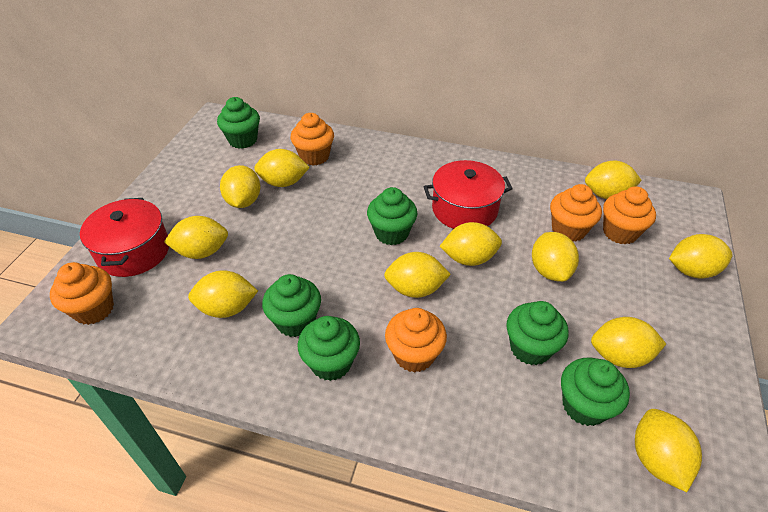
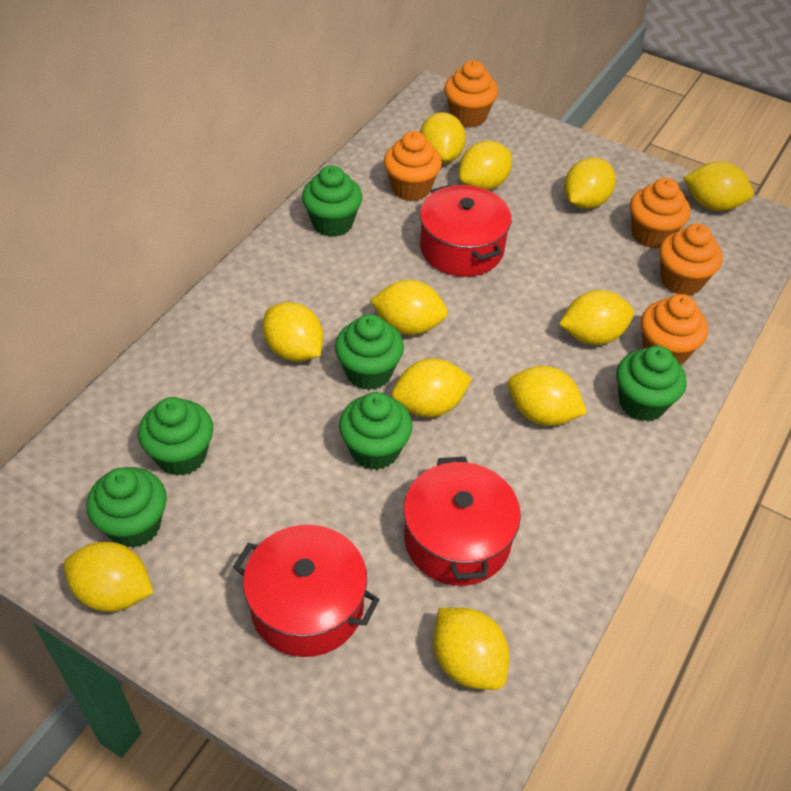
red pot: [80,198,169,277] [424,160,513,229] = 2 -> [233,525,380,657] [403,457,521,586] [420,184,511,277] = 3

